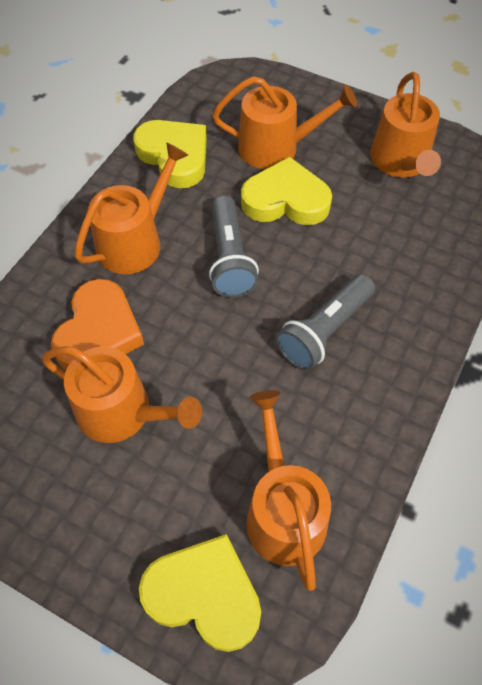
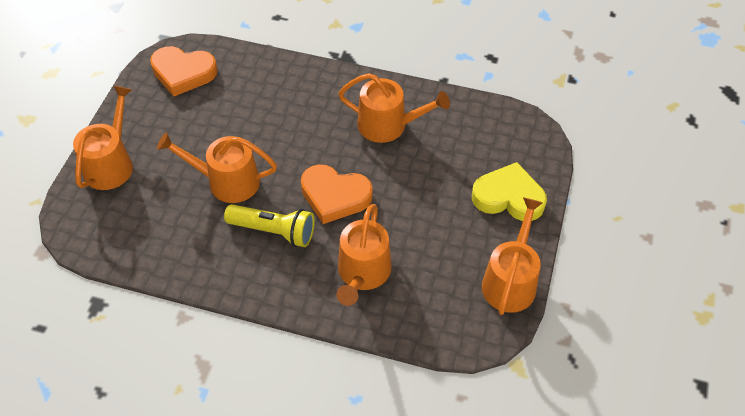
grey flashlight: [209,195,259,298] [275,274,375,371] = 2 -> none = 0
orange heart: [51,279,144,370] = 1 -> [150,46,217,97] [301,164,373,224] = 2
yellow flashlight: none = 0 -> [224,204,315,247] = 1
yellow heart: [133,120,207,188] [139,534,261,652] [241,156,332,225] = 3 -> [472,162,547,221] = 1

